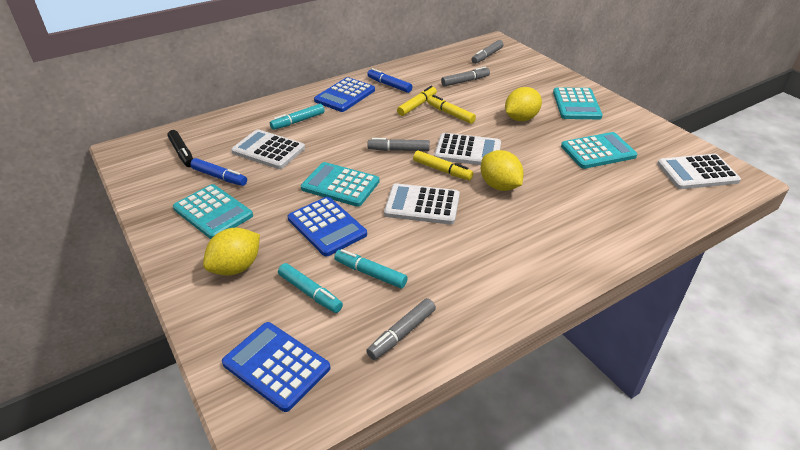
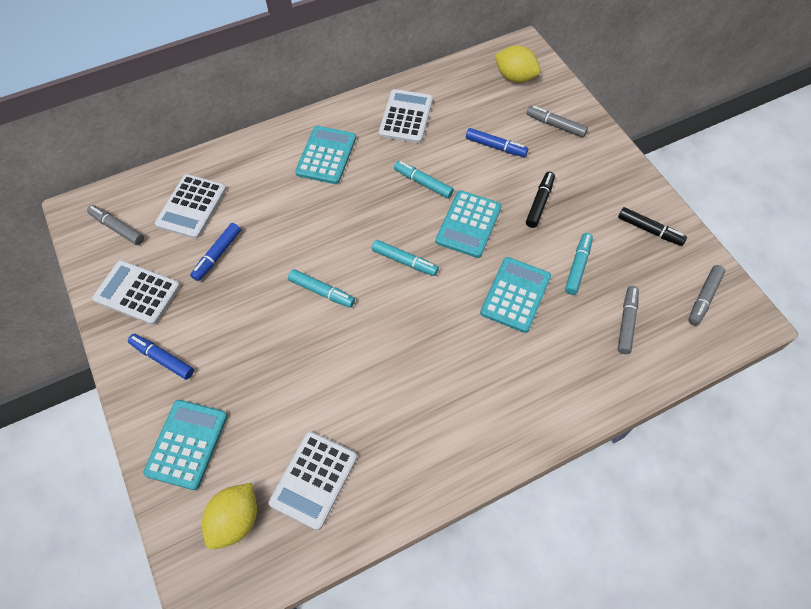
black marker: [167,130,193,167] = 1 -> [526,171,555,228] [618,207,687,246] = 2
blue calculator: [222,322,330,412] [288,197,367,256] [314,77,375,112] = 3 -> none = 0
blue marker: [190,158,247,186] [367,68,412,93] = 2 -> [128,334,194,380] [190,223,241,281] [466,128,528,157] = 3
turquoise marker: [270,104,324,130] [278,263,343,313] [334,249,408,289] = 3 -> [288,269,355,308] [372,240,439,276] [394,161,454,199] [565,233,593,295] = 4
yellow lemon: [203,228,260,276] [481,150,524,191] [505,87,542,121] = 3 -> [202,483,257,550] [494,45,540,83] = 2
yellow marker: [397,86,437,116] [413,151,473,180] [427,95,476,124] = 3 -> none = 0

